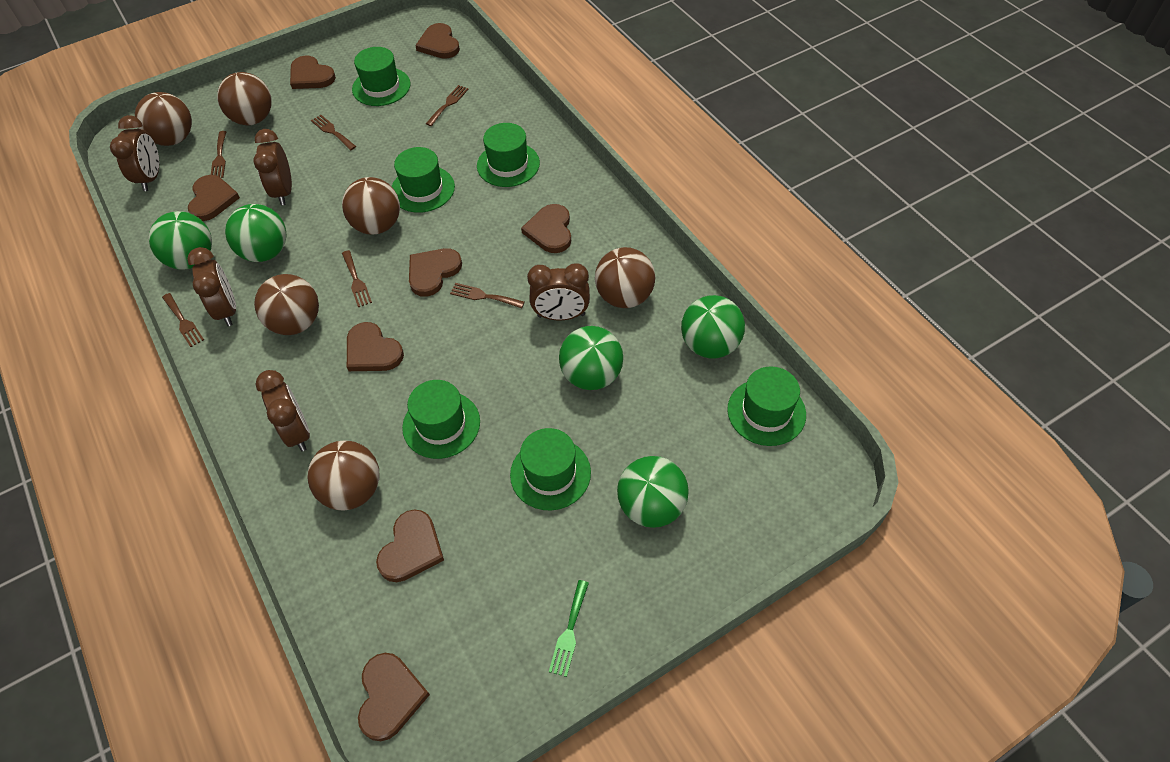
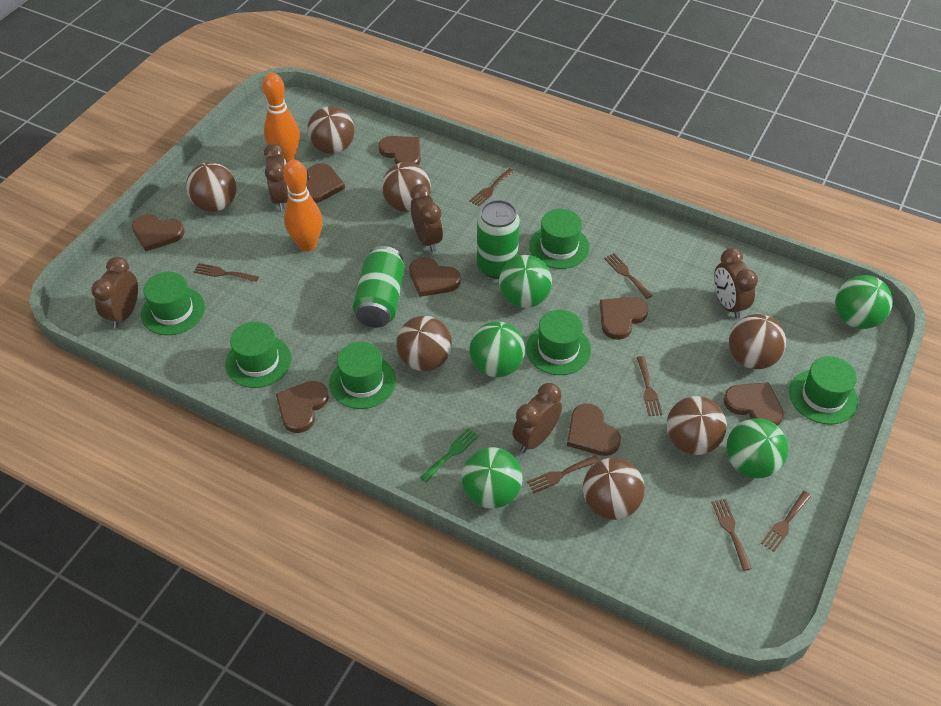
brown ball: [135,92,192,146] [217,72,272,125] [254,274,319,335] [307,441,379,510] [342,177,400,235] [595,247,656,308] = 6 -> [186,162,237,212] [308,106,354,154] [382,162,431,212] [396,316,452,371] [583,458,645,520] [667,396,727,455] [729,314,786,369] = 7
brown fork: [162,293,204,347] [211,131,227,178] [311,115,356,150] [342,250,372,307] [426,85,469,126] [450,283,525,308] = 6 -> [194,263,259,282] [469,168,515,207] [527,455,599,493] [604,253,652,299] [636,356,663,416] [711,499,752,571] [761,491,811,552] = 7
green can: none = 0 -> [353,246,405,328] [477,200,520,279] = 2
orange bowling pin: none = 0 -> [262,73,300,163] [283,160,323,251] = 2

